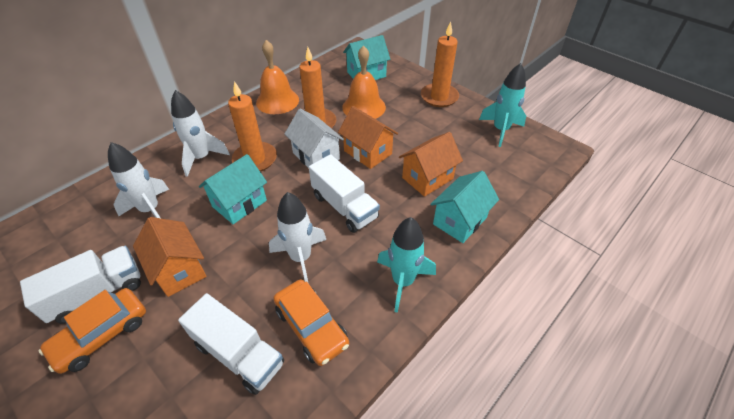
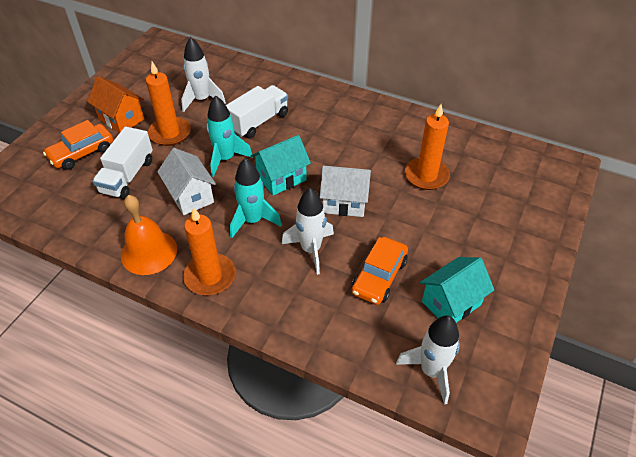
orange bell: [256,40,299,114] [342,45,386,119] = 2 -> [121,195,177,275] = 1
orange house: [133,217,207,297] [338,106,398,169] [399,132,463,197] = 3 -> [87,76,144,133] = 1
turquoise house: [199,154,267,224] [343,35,390,80] [430,171,499,243] = 3 -> [251,135,311,196] [420,257,494,323] = 2
white house: [284,109,344,168] = 1 -> [157,148,216,215] [320,166,371,217] = 2
white truck: [20,246,141,324] [178,293,284,395] [309,154,380,233] = 3 -> [92,127,153,199] [226,85,288,138] = 2

